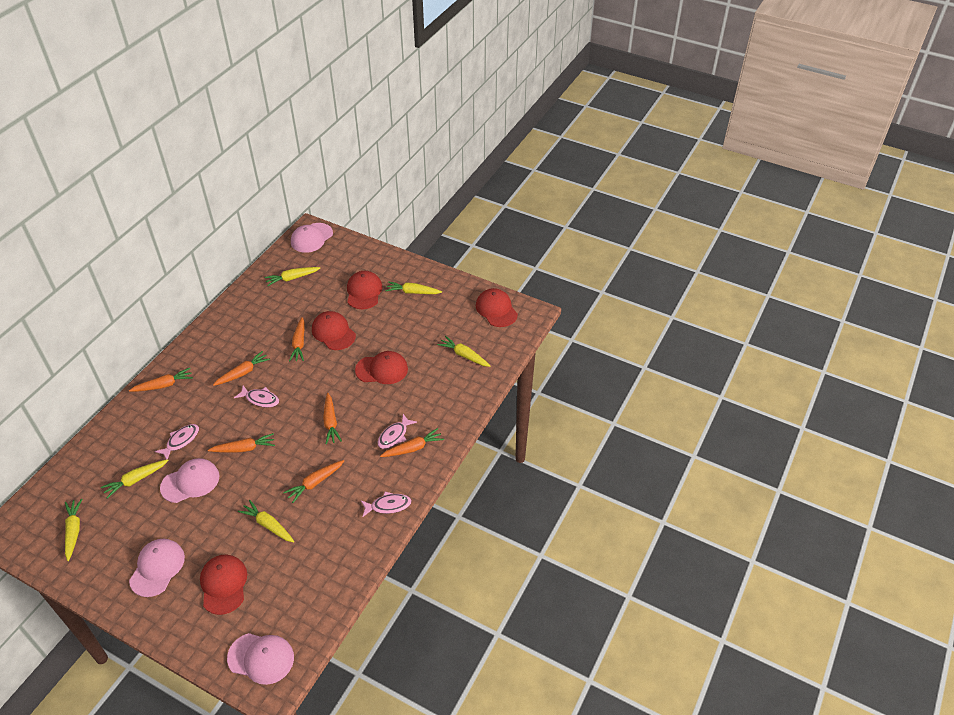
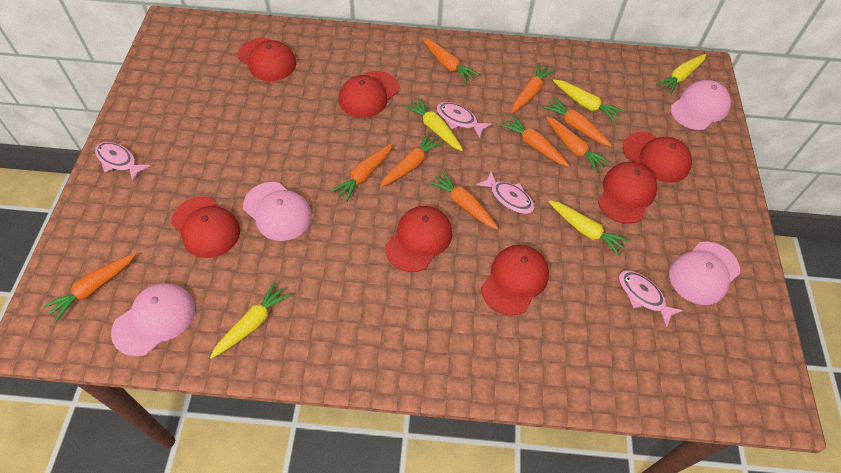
orange carrot: [129,368,193,392] [208,433,275,453] [213,351,270,386] [283,460,344,503] [289,317,305,362] [323,393,342,444] [380,428,444,457] = 7 -> [43,253,136,322] [331,144,393,202] [380,133,444,187] [423,38,480,83] [429,171,499,230] [500,115,569,167] [511,63,555,113] [543,97,612,146] [546,116,610,172] = 9
red cap: [200,555,247,615] [312,311,356,350] [347,271,382,309] [355,351,408,384] [476,288,518,327] = 5 -> [171,196,240,258] [238,38,296,81] [339,71,399,118] [385,206,452,272] [481,245,549,316] [598,162,657,224] [623,132,692,183] = 7
yellow carrot: [65,499,82,561] [101,459,169,499] [238,500,294,542] [264,267,320,286] [385,281,442,294] [437,336,490,367] = 6 -> [210,282,291,359] [404,97,463,151] [548,200,629,256] [553,79,624,122] [656,54,706,95] = 5

